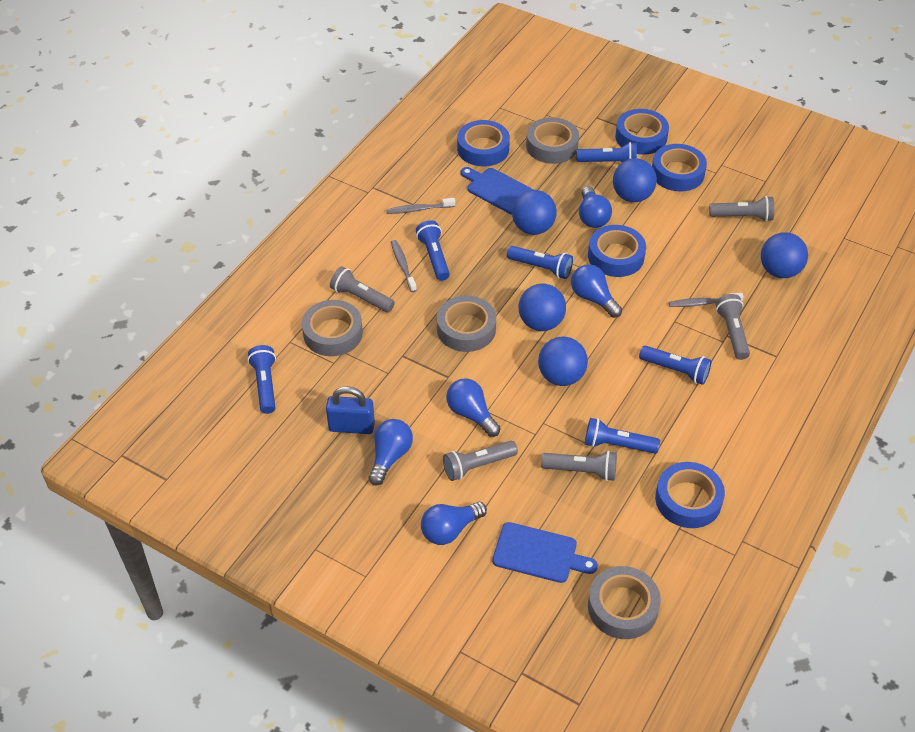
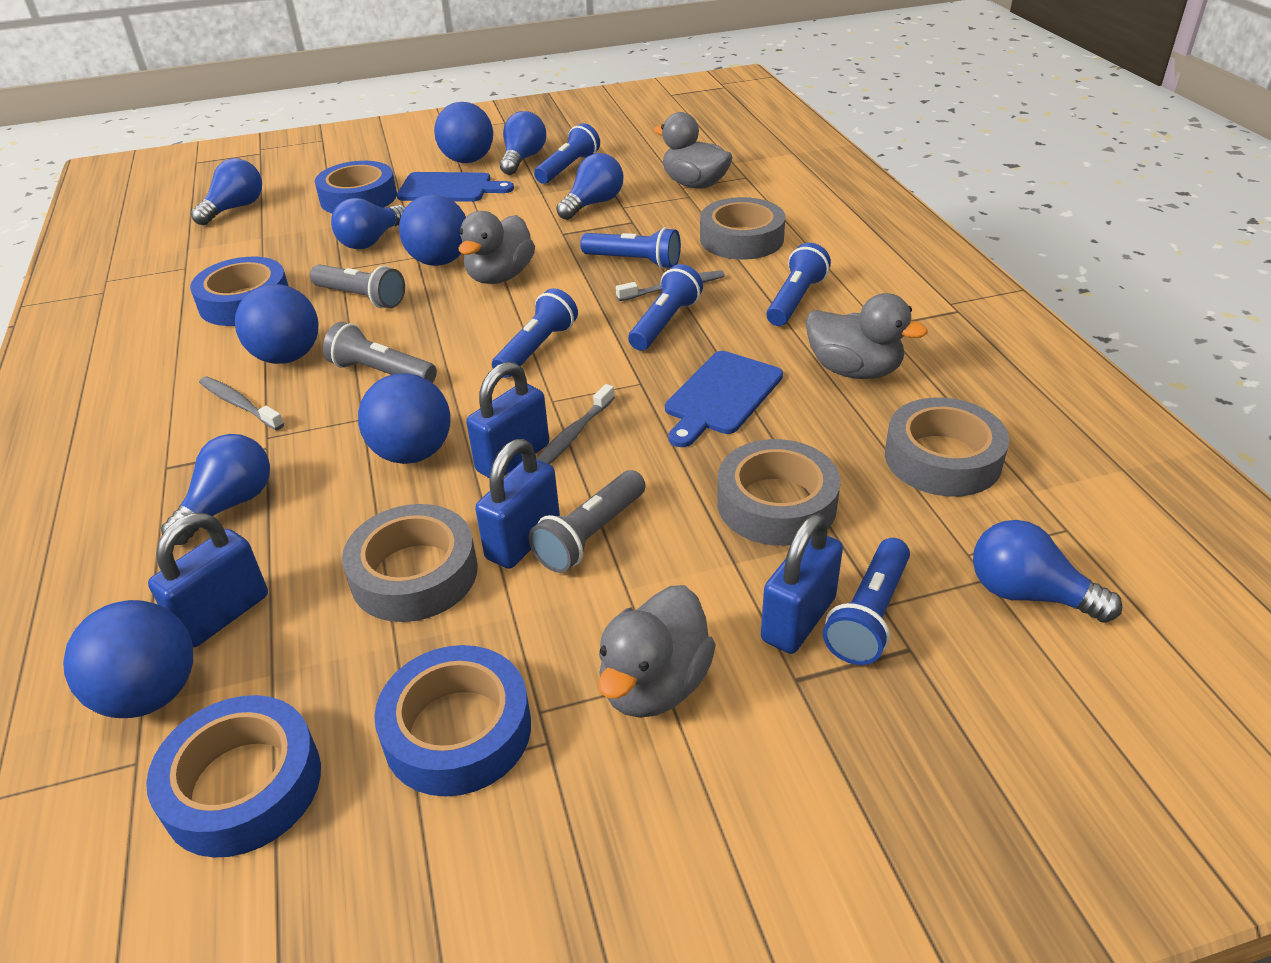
blue light bulb: [369,419,413,485] [421,502,487,545] [446,378,500,437] [571,264,622,318] [579,186,612,228] = 5 -> [161,434,270,545] [191,158,262,225] [331,198,406,250] [500,111,546,175] [556,153,624,220] [973,520,1122,623] = 6
blue padlock: [326,386,375,434] = 1 -> [148,513,268,648] [466,362,549,478] [475,439,560,569] [761,514,843,654] = 4
blue tape: [457,120,510,166] [588,225,646,277] [615,109,669,155] [652,144,707,191] [655,462,725,528] = 5 -> [146,695,321,858] [190,257,288,326] [315,161,397,214] [374,645,531,797] = 4
grey duck: none = 0 -> [458,211,535,284] [598,585,716,718] [653,112,733,189] [805,293,928,379] = 4
grey flashlight: [330,266,395,313] [443,441,518,481] [541,451,617,481] [709,196,774,222] [716,294,750,360] = 5 -> [310,264,405,308] [323,322,437,383] [529,470,646,573] = 3

